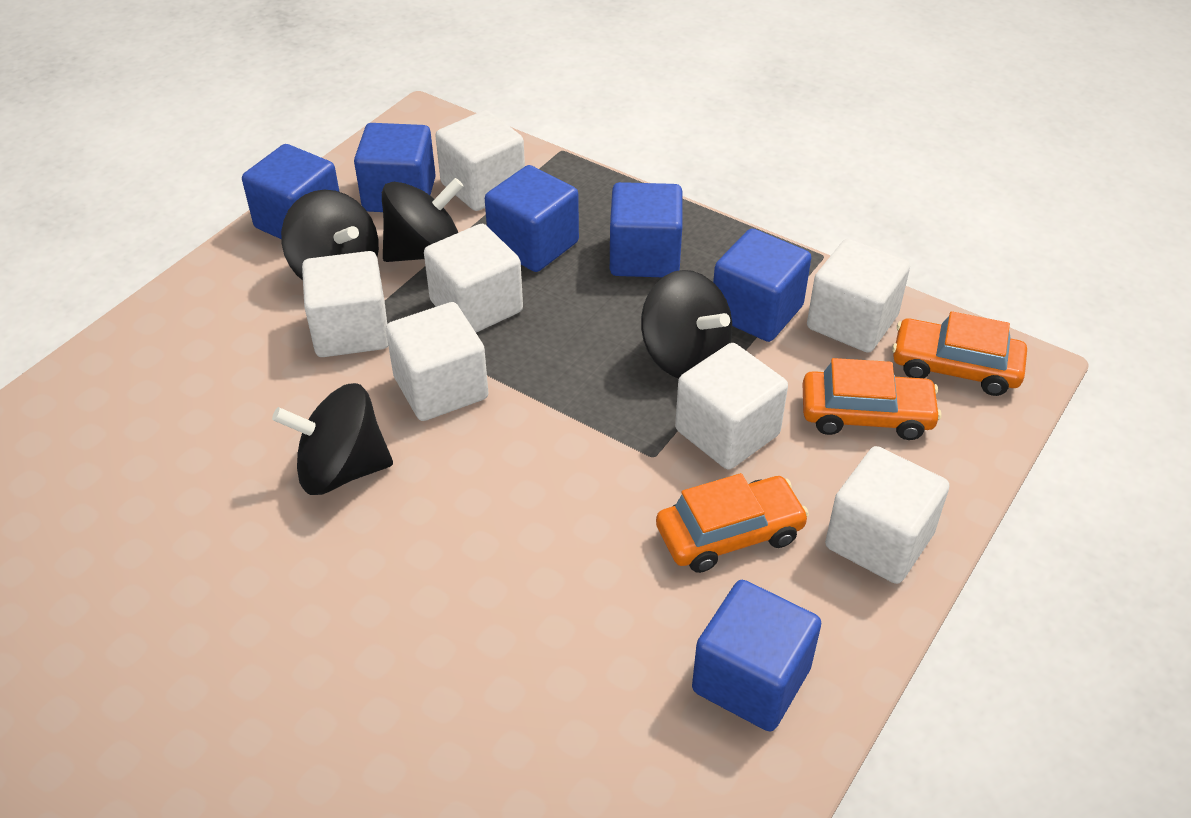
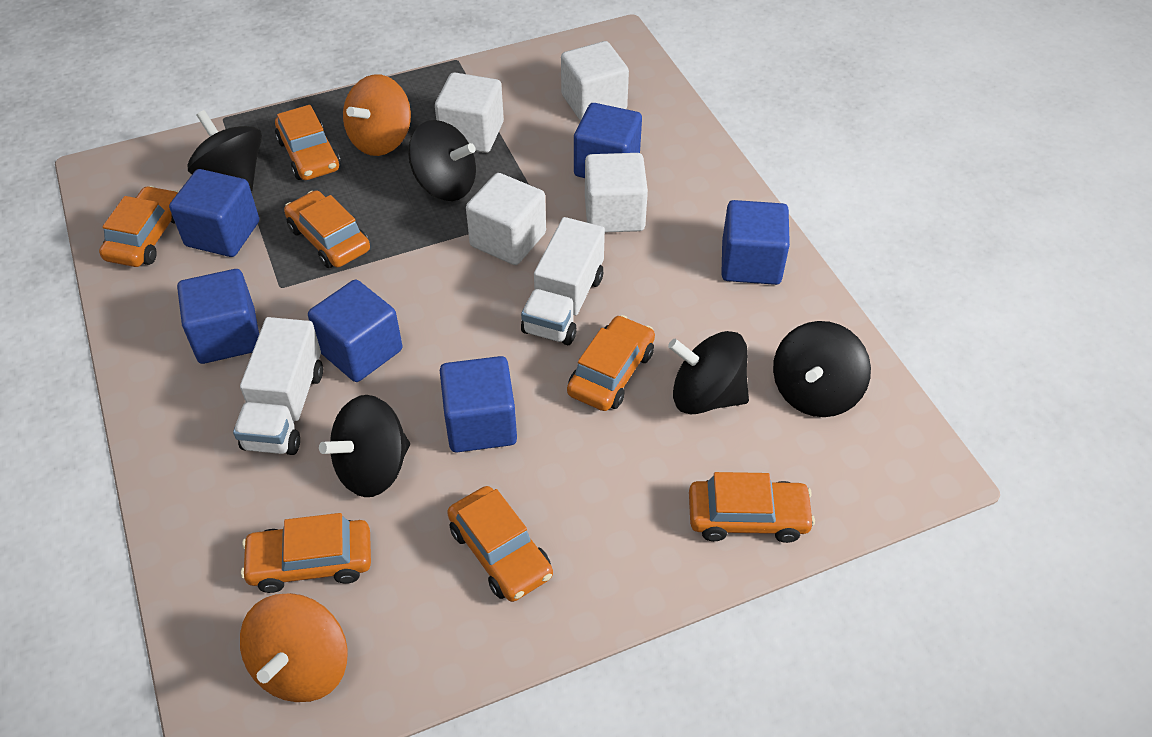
black spinning top: [272,383,393,495] [281,190,379,280] [382,178,463,262] [641,270,732,378] = 4 -> [188,110,262,192] [319,395,410,497] [408,120,476,201] [668,331,749,414] [773,321,871,417] = 5
orange car: [656,473,809,573] [803,358,942,440] [892,311,1027,396] = 3 -> [99,186,178,267] [241,513,371,593] [275,105,341,180] [284,190,370,268] [447,486,553,602] [567,315,655,411] [689,472,815,543] = 7
orange spinning top: none = 0 -> [240,593,348,702] [343,74,411,156] = 2
white cube: [302,251,388,357] [386,302,488,421] [424,224,523,332] [435,110,525,211] [675,343,788,470] [807,239,910,353] [825,446,949,584] = 7 -> [435,72,504,153] [466,173,546,265] [561,41,629,121] [585,153,648,232] = 4
white truck: none = 0 -> [233,317,323,455] [521,217,605,345] = 2

